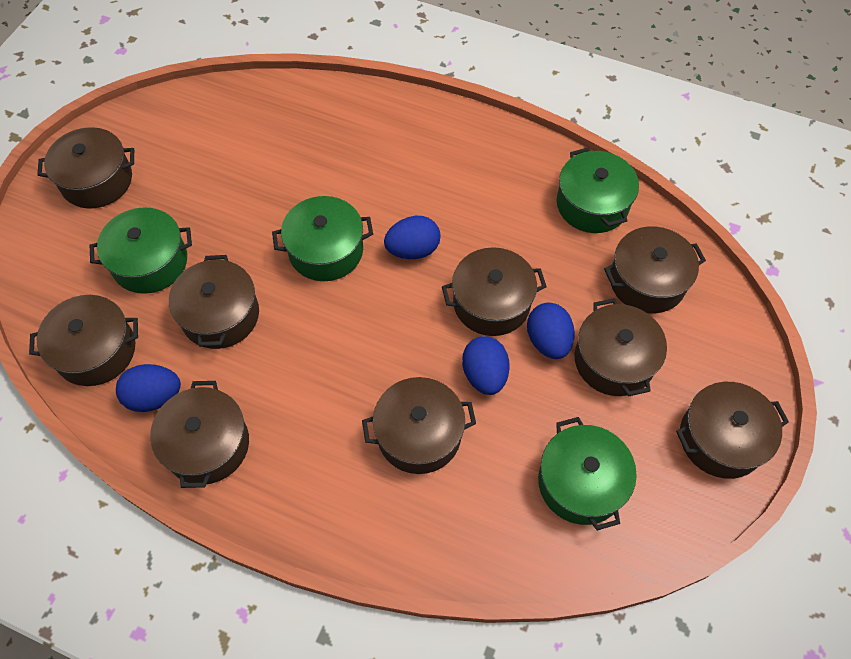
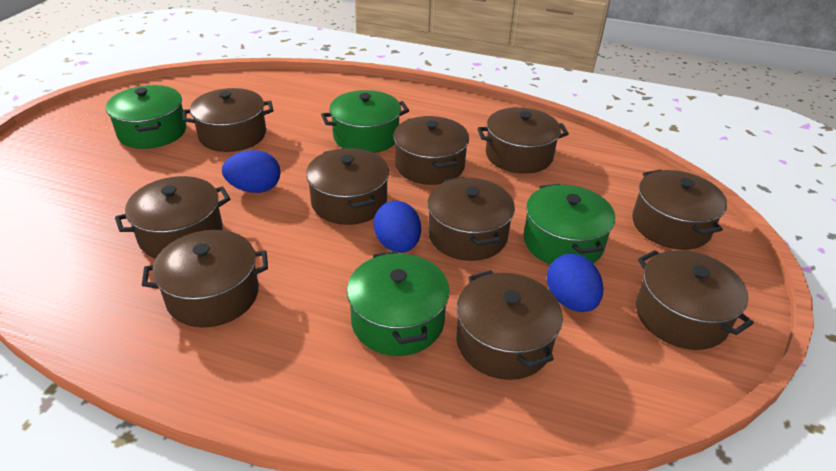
blue egg: [116,364,181,412] [384,216,441,259] [462,336,509,395] [527,303,575,359] = 4 -> [222,150,281,193] [374,201,421,253] [547,253,603,312] = 3
brown pot: [29,295,138,386] [37,127,134,209] [150,381,249,488] [169,255,259,349] [362,377,476,474] [442,247,547,336] [575,298,667,396] [604,226,706,313] [676,382,789,479] = 9 -> [115,176,230,258] [142,230,268,327] [183,88,273,152] [306,148,389,225] [393,116,469,185] [427,177,515,261] [456,270,563,380] [477,107,569,174] [632,169,727,250] [636,250,754,350] = 10

